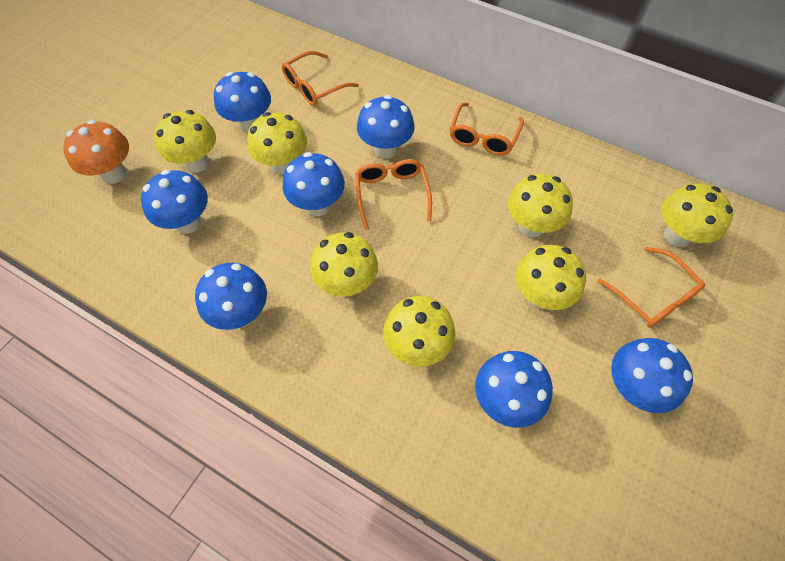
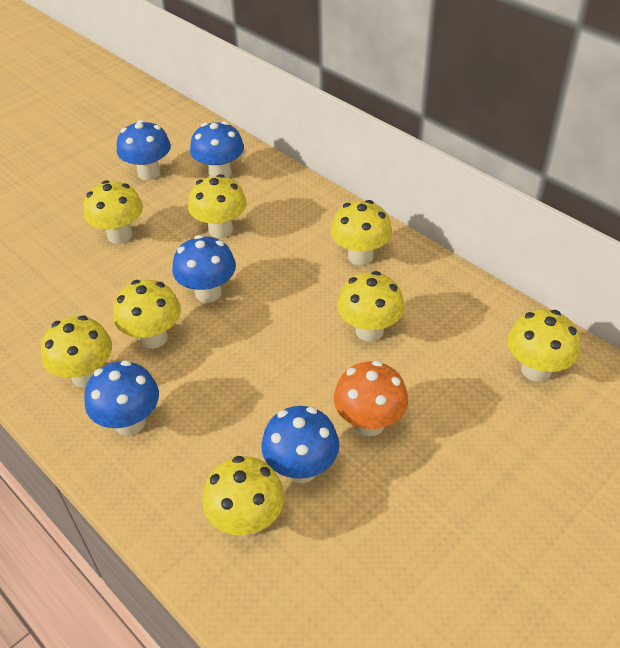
blue mushroom: [141,170,208,234] [195,262,267,330] [214,72,271,133] [283,152,345,216] [357,95,415,159] [475,351,553,428] [611,338,693,413] = 7 -> [84,360,159,435] [117,120,171,180] [172,235,236,303] [190,121,244,178] [261,406,339,483] = 5
orange glasses: [282,51,359,106] [355,159,432,230] [449,102,524,156] [597,247,705,328] = 4 -> none = 0
yellow mushroom: [154,110,216,173] [247,112,307,175] [310,232,378,297] [383,296,455,367] [508,174,573,238] [516,245,586,310] [662,184,733,247] = 7 -> [41,315,112,387] [83,180,143,244] [113,280,181,349] [188,174,247,238] [202,456,285,537] [331,200,392,265] [337,271,404,342] [508,310,580,382] = 8

